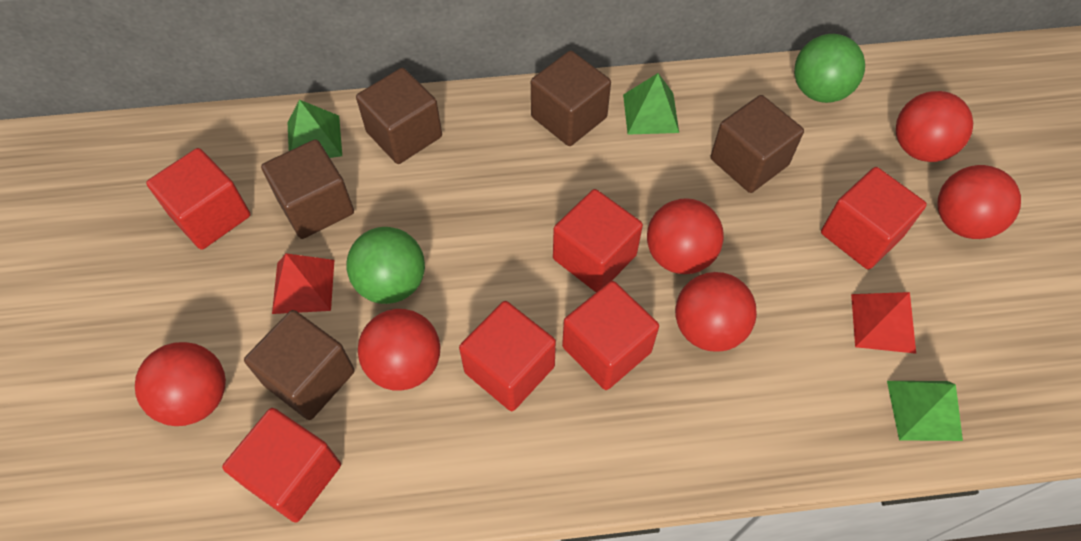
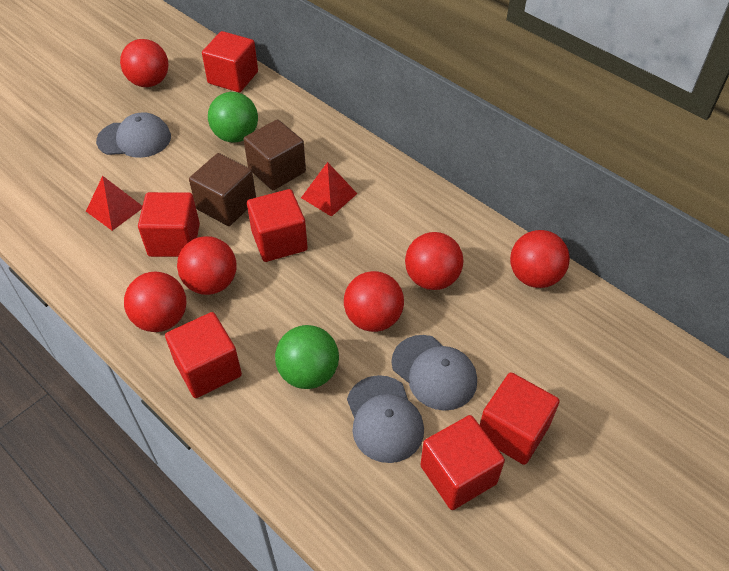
brown cube: [244,310,355,420] [261,139,354,239] [356,68,442,164] [531,51,611,146] [710,95,804,193] = 5 -> [189,153,256,226] [243,119,306,190] = 2
green pyramid: [288,100,342,158] [623,73,679,135] [887,381,963,441] = 3 -> none = 0
grey cap: none = 0 -> [96,112,171,158] [347,375,424,463] [391,335,477,411] = 3

